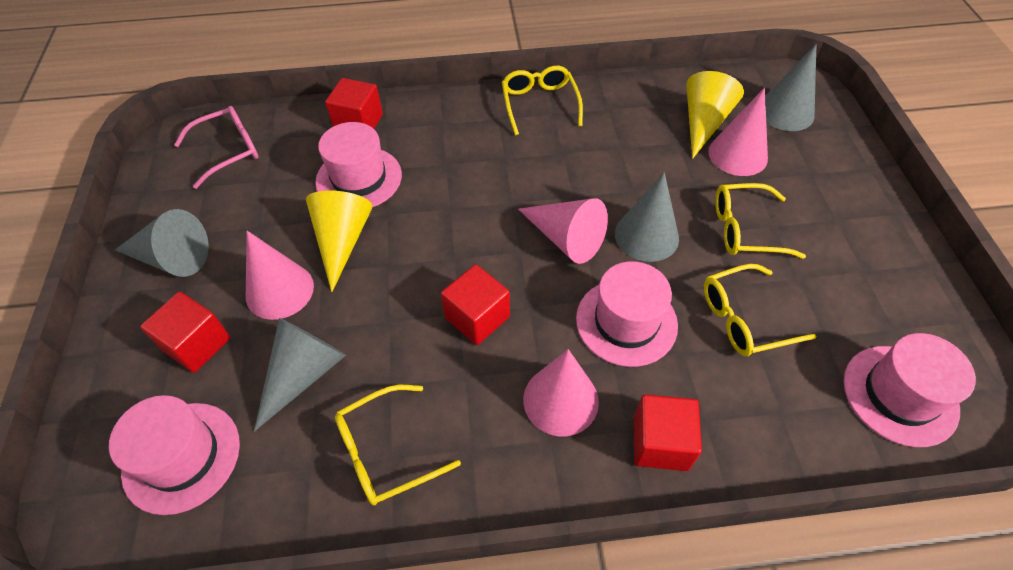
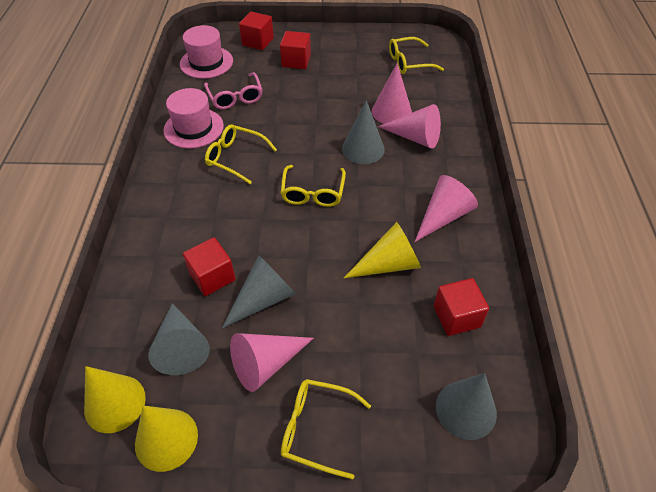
pink hat: [109,395,240,515] [315,122,402,207] [576,261,678,367] [844,333,976,447] = 4 -> [163,88,224,148] [180,25,233,79] = 2
yellow cone: [306,191,373,292] [686,71,744,159] = 2 -> [84,366,146,433] [135,406,198,472] [344,222,421,278] = 3

